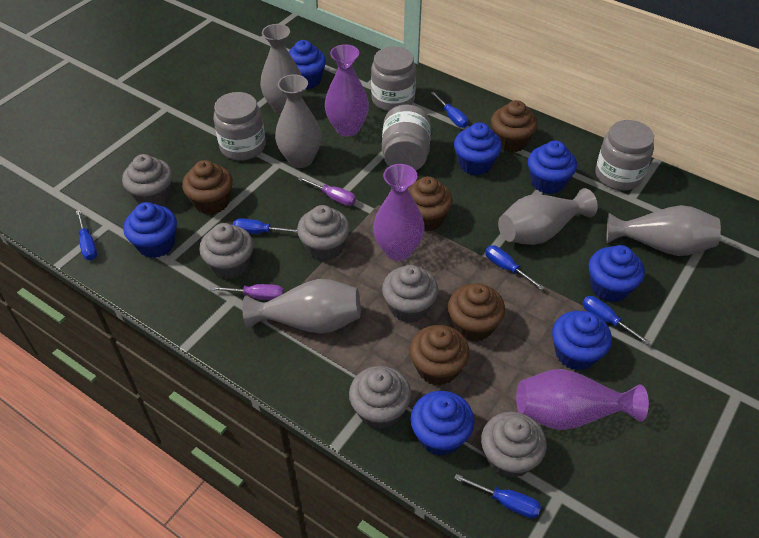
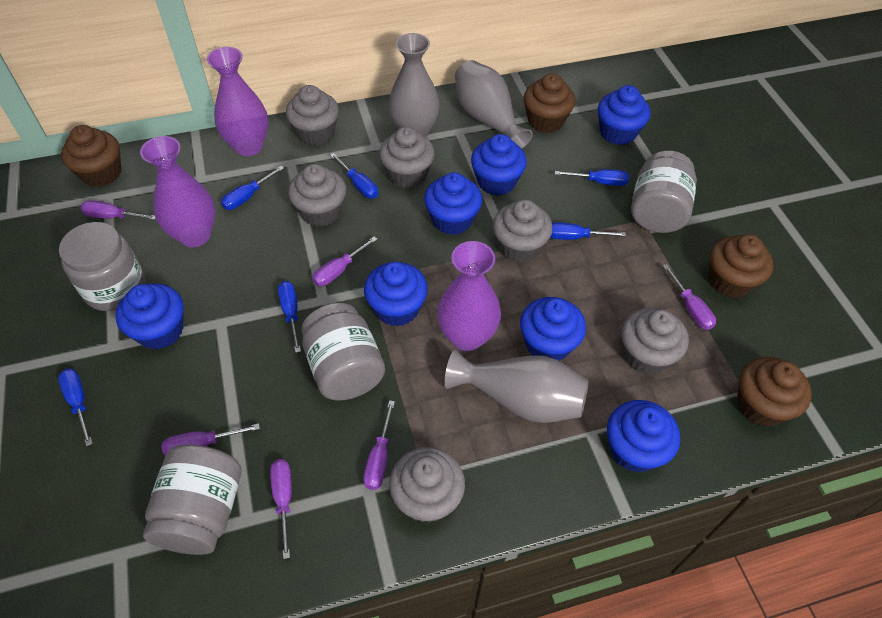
brown cupcake: [182,160,233,215] [408,176,453,231] [410,325,470,386] [448,283,505,342] [491,100,538,152] = 5 -> [61,125,121,187] [523,73,575,133] [709,234,773,298] [737,357,812,426] = 4
grey vase: [242,279,361,334] [260,24,302,114] [275,74,321,168] [498,188,598,245] [607,205,721,256] = 5 -> [388,33,440,137] [445,350,589,423] [455,60,533,149] = 3
purple screwdriver: [210,284,284,300] [298,177,356,206] = 2 -> [81,200,156,220] [161,423,260,455] [270,459,292,559] [312,236,377,286] [363,400,395,490] [663,264,716,330] = 6

